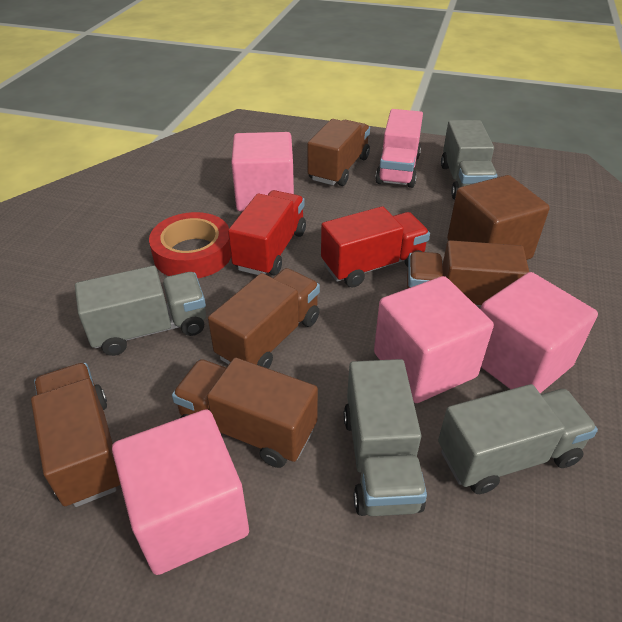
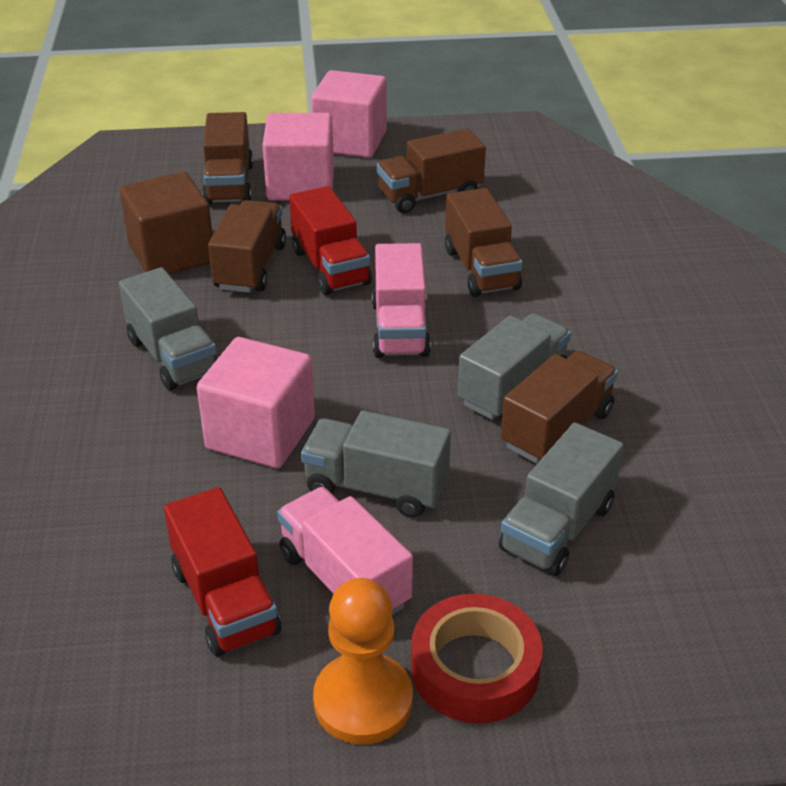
orange pawn: none = 0 -> [313,578,413,744] = 1
pink cube: [112,409,249,575] [231,132,294,211] [374,276,494,403] [480,272,598,393] = 4 -> [197,337,315,468] [262,113,334,201] [311,70,387,158] = 3
pink truck: [375,109,423,188] = 1 -> [277,487,413,615] [372,243,431,358] = 2

